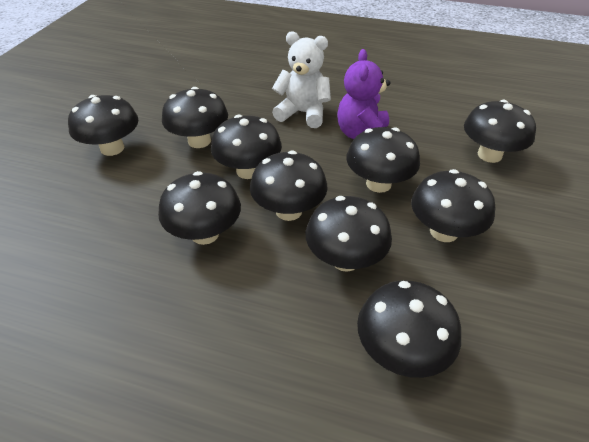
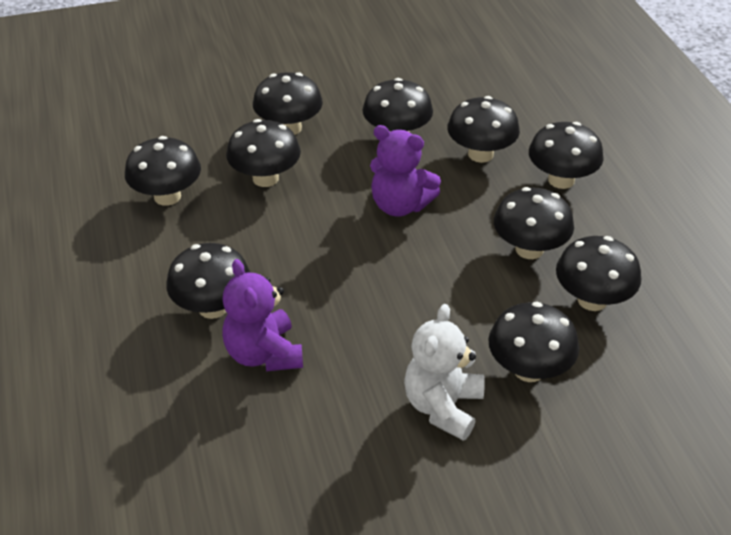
purple teddy bear: [337,49,391,139] = 1 -> [222,259,303,371] [370,125,441,217] = 2

